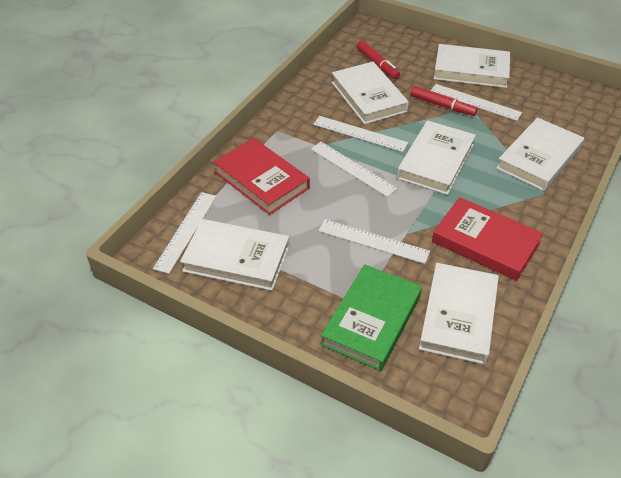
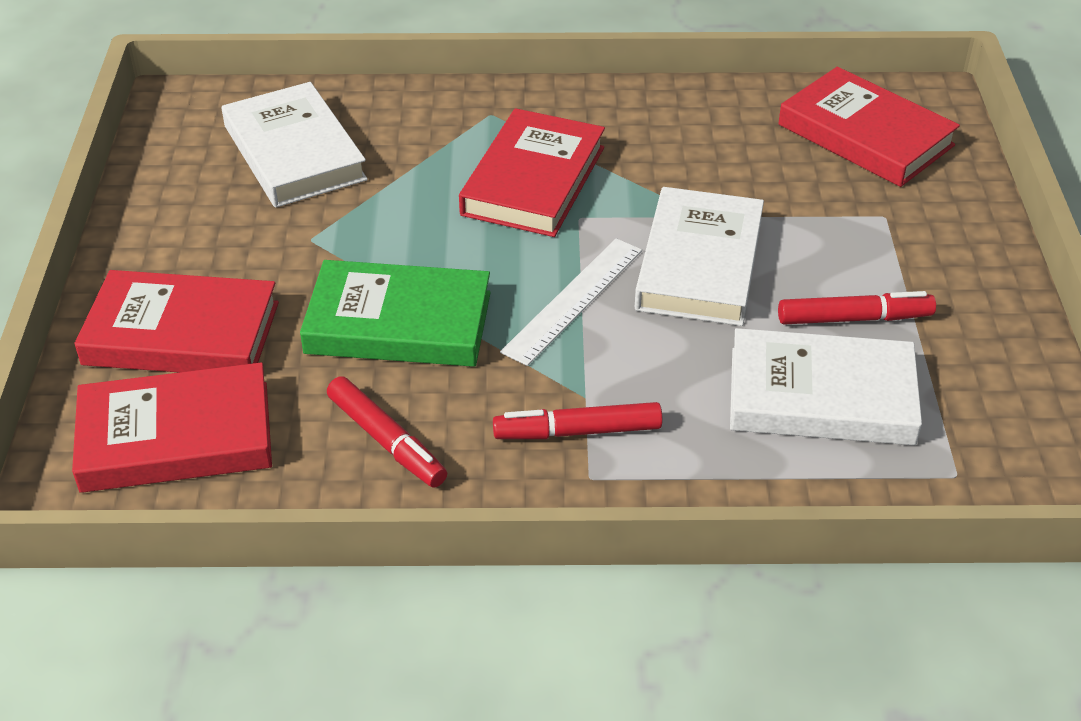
red book: [213,138,310,215] [432,197,543,281] = 2 -> [72,362,272,493] [74,270,279,372] [459,108,605,237] [778,67,960,187] = 4
red marker: [357,40,400,80] [411,86,478,116] = 2 -> [327,376,447,488] [493,402,663,439] [778,291,936,325] = 3
white book: [180,219,289,291] [332,62,409,124] [397,120,476,195] [419,263,499,365] [434,44,510,88] [496,117,584,191] = 6 -> [222,82,368,208] [635,187,764,326] [730,328,922,445] = 3
white ruler: [153,192,217,274] [311,142,398,197] [313,116,408,152] [318,219,430,264] [431,84,522,121] = 5 -> [500,238,642,366] = 1

